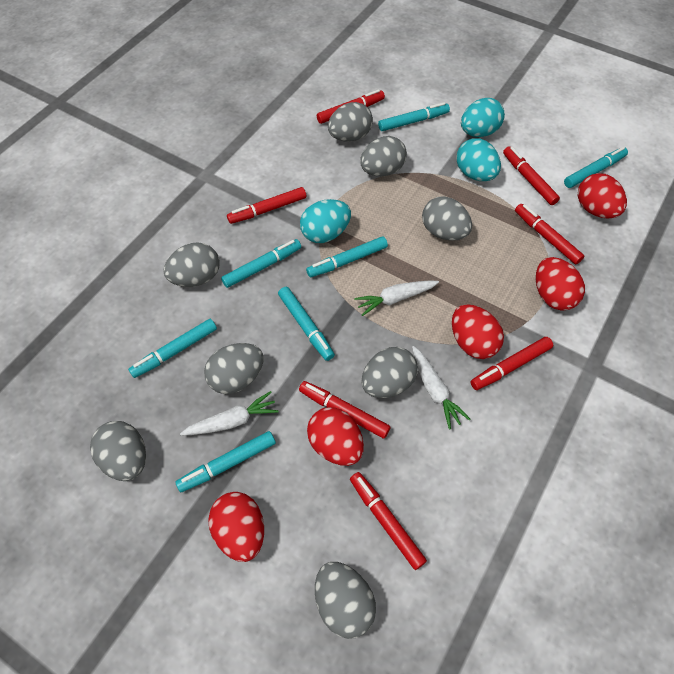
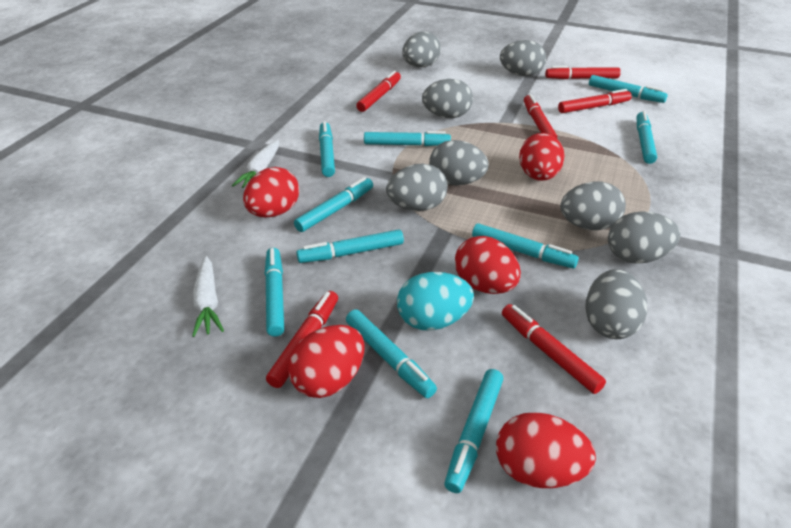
red marker: [227,187,306,224] [299,381,391,438] [317,90,385,124] [350,472,427,570] [470,337,553,390] [503,146,560,205] [515,204,584,264] = 7 -> [266,291,338,388] [356,71,401,112] [502,304,606,394] [524,94,557,138] [545,66,621,79] [558,89,632,113] = 6
turquoise egg: [300,199,351,243] [456,138,501,181] [461,98,505,137] = 3 -> [397,272,474,330] = 1
turquoise marker: [128,319,217,378] [175,431,276,492] [221,239,301,288] [278,287,335,361] [306,236,388,277] [378,102,450,131] [564,147,628,188] = 7 -> [265,248,284,336] [294,177,373,232] [296,230,404,263] [319,121,335,177] [346,309,437,398] [364,131,451,146] [444,369,503,493] [472,223,579,268] [589,75,668,103] [637,111,657,164] = 10
white carrot: [180,391,279,435] [354,280,439,316] [412,346,470,430] = 3 -> [192,256,224,337] [232,140,279,188] = 2

